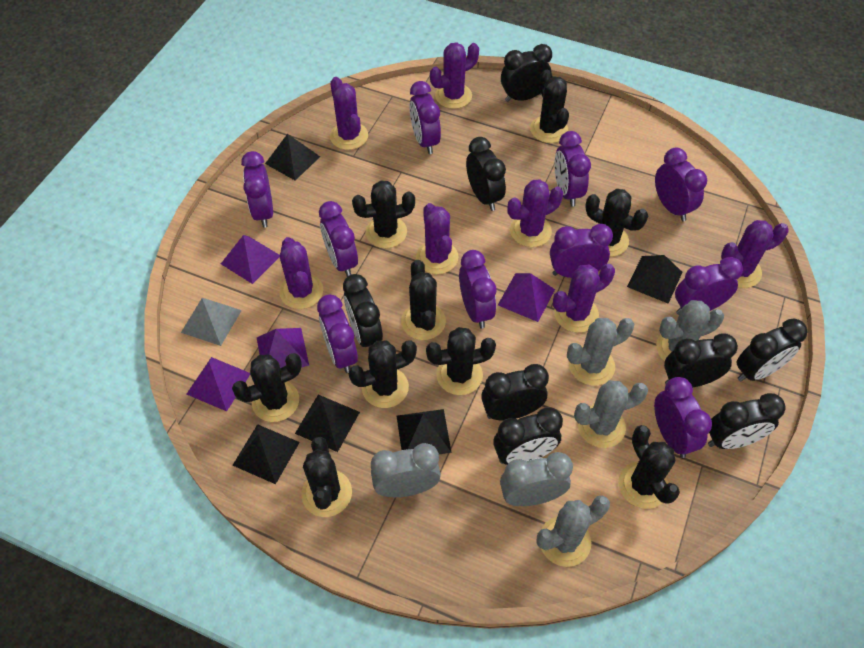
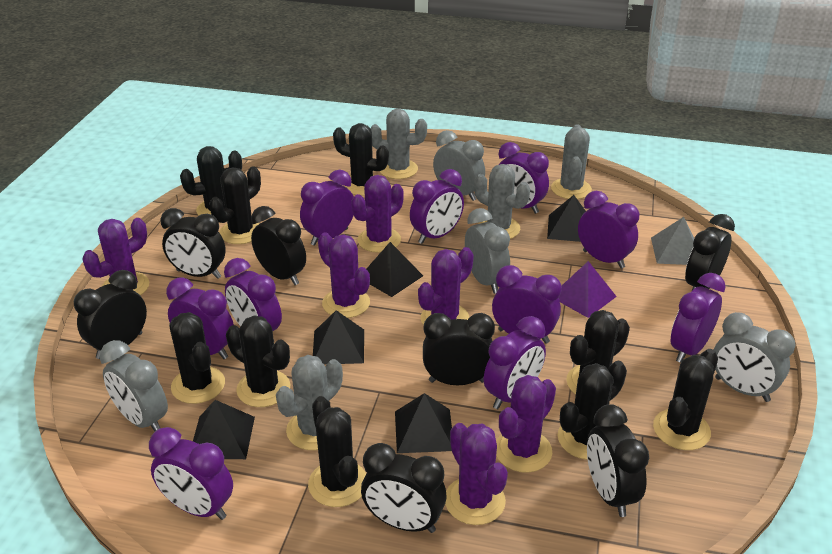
black clock: [343,274,383,347] [466,137,506,211] [481,364,549,420] [493,407,563,465] [501,44,552,102] [664,334,738,387] [708,393,786,449] [736,319,807,382] = 8 -> [74,270,147,359] [161,208,226,279] [251,206,306,285] [361,443,447,533] [423,313,495,385] [587,404,649,517] [685,214,735,290] = 7
grey clock: [371,443,441,497] [500,452,573,506] = 2 -> [99,340,168,431] [433,130,485,201] [465,208,510,294] [714,312,796,402] = 4
purple cactus: [279,237,323,309] [330,77,368,150] [416,203,458,274] [430,42,479,109] [507,179,563,247] [553,264,615,333] [719,220,789,288] = 7 -> [82,218,149,295] [318,232,370,318] [351,175,404,253] [418,247,474,325] [445,423,508,525] [496,375,556,473] = 6
purple pyramid: [187,357,250,411] [221,235,280,284] [257,328,309,368] [498,273,555,322] = 4 -> [558,261,617,318] = 1

